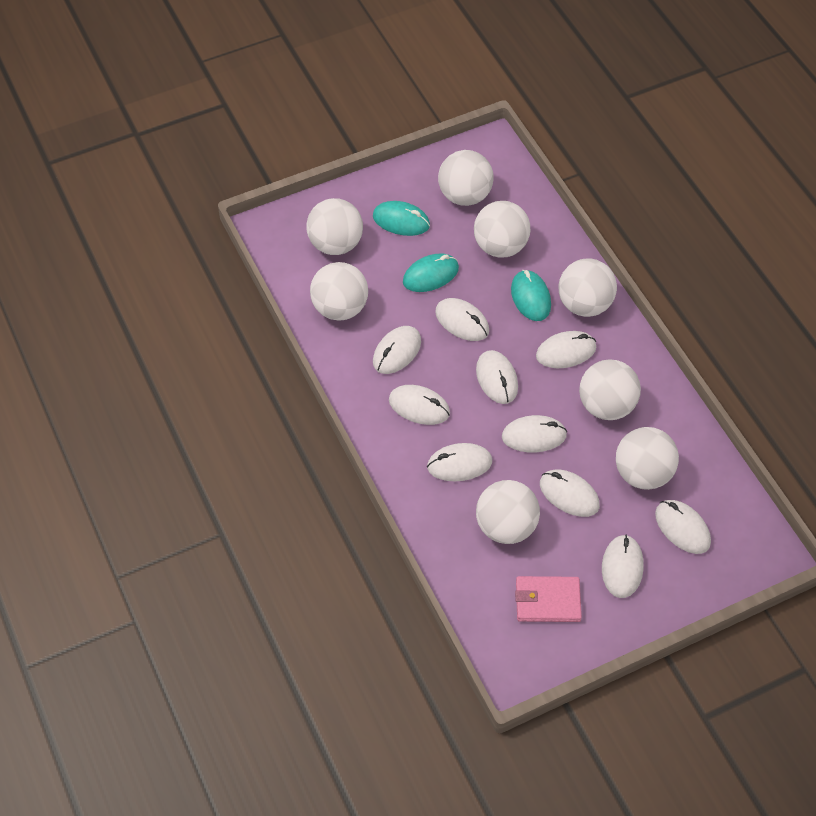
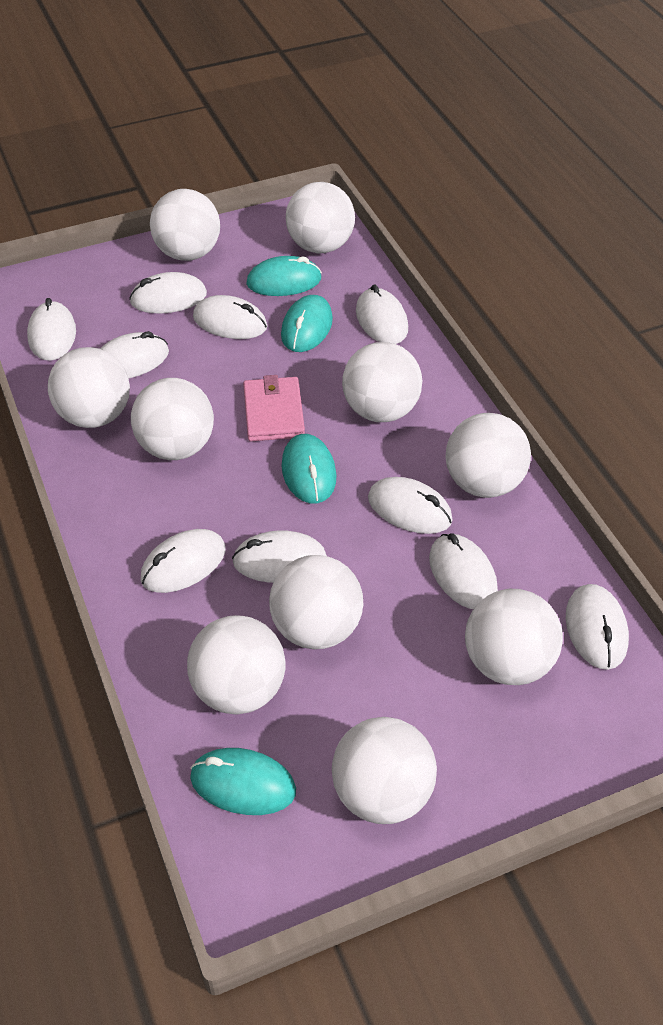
turquoise mouse: [373,201,430,236] [403,253,459,292] [511,270,551,321] = 3 -> [190,748,296,815] [246,256,322,296] [281,295,333,352] [282,434,337,504] = 4
white ball: [306,198,363,255] [310,262,368,321] [438,150,494,206] [474,201,530,258] [476,480,540,544] [559,258,617,317] [579,359,641,420] [616,427,679,490] = 8 -> [48,347,130,428] [131,378,214,460] [150,189,220,261] [187,615,286,715] [269,555,363,649] [286,182,355,253] [332,717,437,824] [342,342,422,422] [445,413,531,498] [465,589,563,685] = 10

